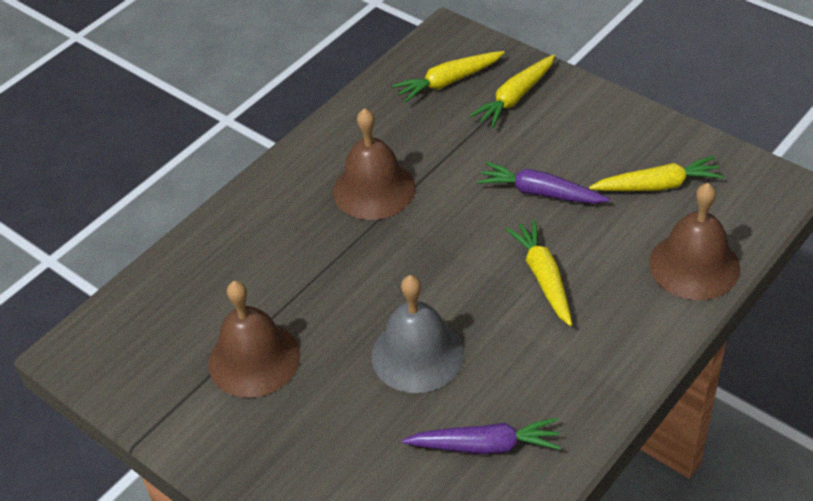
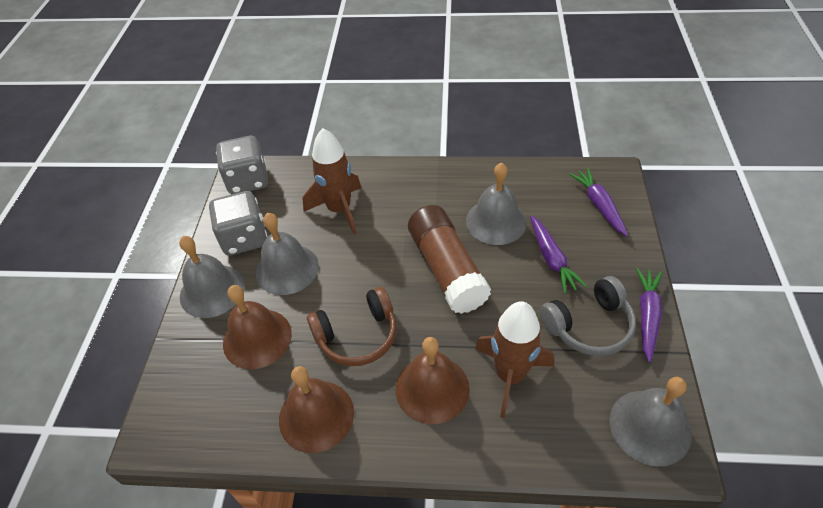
brown glue stick: none = 0 -> [408,205,491,314] = 1
brown headphones: none = 0 -> [307,287,396,366] = 1
brown rocket: none = 0 -> [302,128,361,234] [475,301,554,418] = 2
grey bell: [371,275,464,393] = 1 -> [179,236,245,318] [256,213,319,295] [466,163,527,245] [610,377,692,466] = 4
grey dice: none = 0 -> [209,191,267,256] [216,136,268,194] = 2
grey headphones: none = 0 -> [540,276,636,356] = 1
purple carrot: [402,418,561,454] [477,162,610,204] = 2 -> [530,215,587,294] [569,168,628,236] [636,268,662,362] = 3
yellow carrot: [392,51,505,103] [469,55,555,128] [505,220,572,326] [589,156,724,191] = 4 -> none = 0

